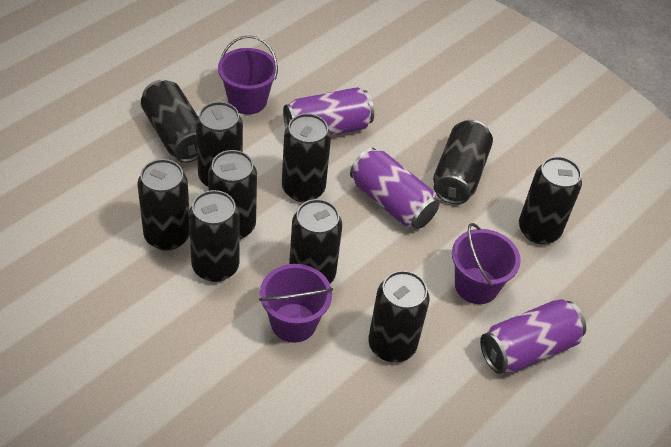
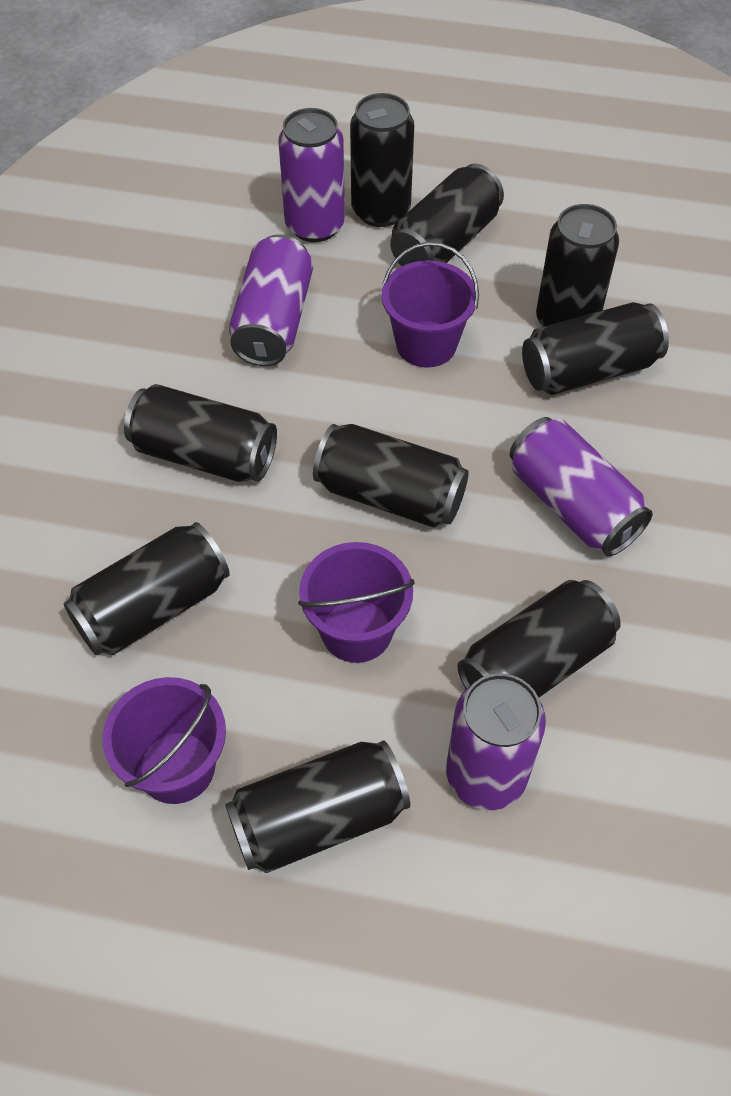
black can: [137,159,190,251] [141,80,198,162] [188,190,240,282] [196,102,243,187] [208,150,257,239] [282,113,331,202] [289,199,342,283] [368,270,430,362] [433,120,493,204] [519,156,582,244] = 10 -> [64,522,230,656] [124,384,277,482] [225,740,410,873] [313,424,469,528] [350,93,414,227] [390,164,504,266] [458,580,621,697] [522,302,669,395] [536,204,619,327] = 9
purple can: [283,87,374,136] [350,148,439,229] [480,299,586,374] = 3 -> [229,234,313,366] [278,108,345,242] [446,673,546,810] [510,417,653,557] = 4

